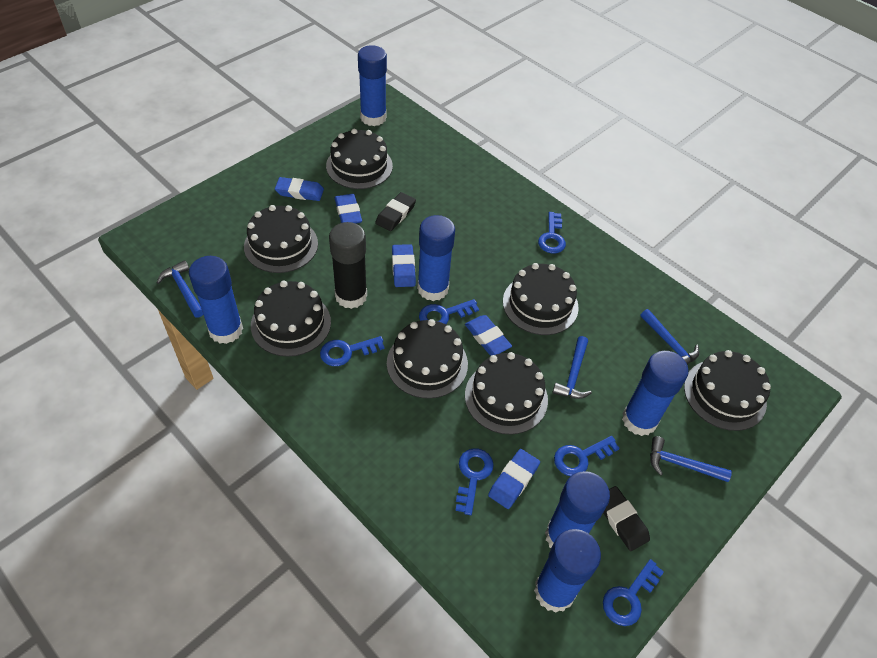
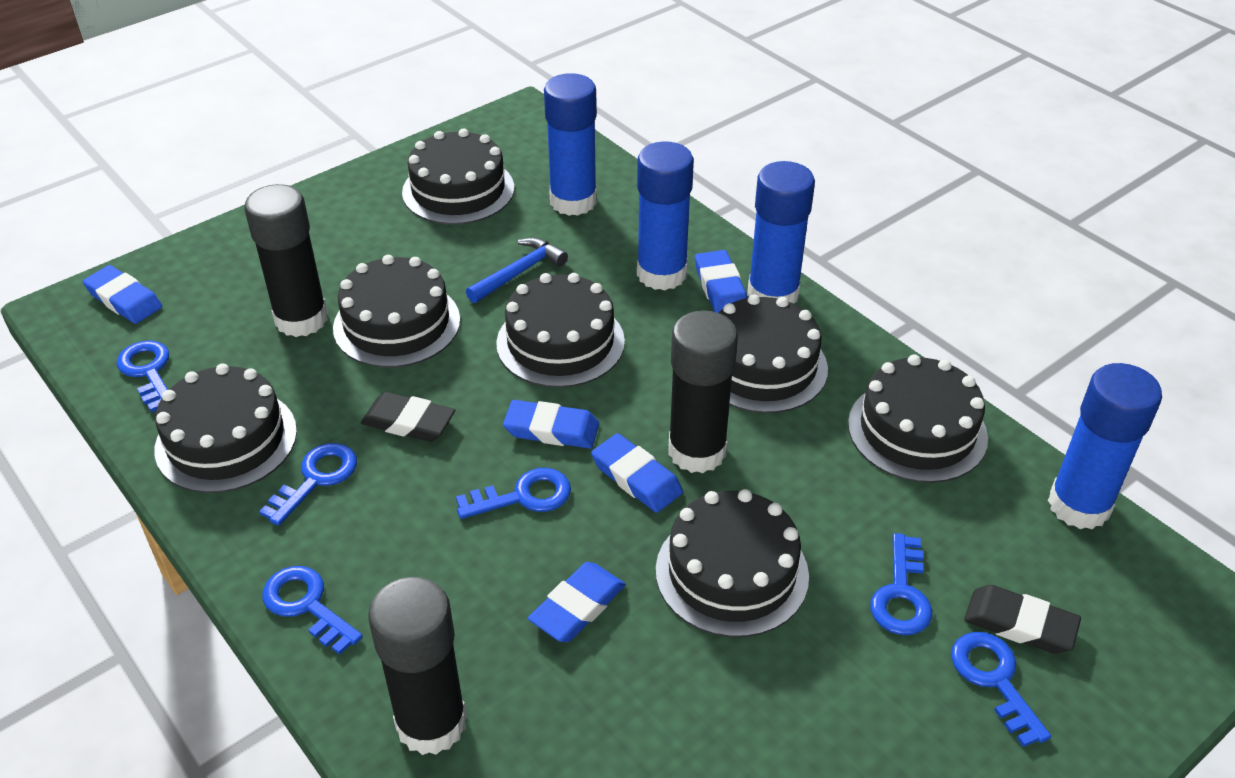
black glue stick: [329,222,367,309] = 1 -> [244,184,328,337] [368,577,467,755] [668,310,738,473] = 3
blue glue stick: [189,256,243,344] [358,45,387,126] [417,215,455,301] [534,529,601,613] [545,471,610,548] [622,351,689,436] = 6 -> [544,73,597,216] [637,141,694,291] [747,161,815,303] [1048,363,1162,529] = 4
blue hammer: [157,260,203,318] [552,336,592,399] [640,309,699,364] [650,436,732,482] = 4 -> [466,238,568,303] = 1

